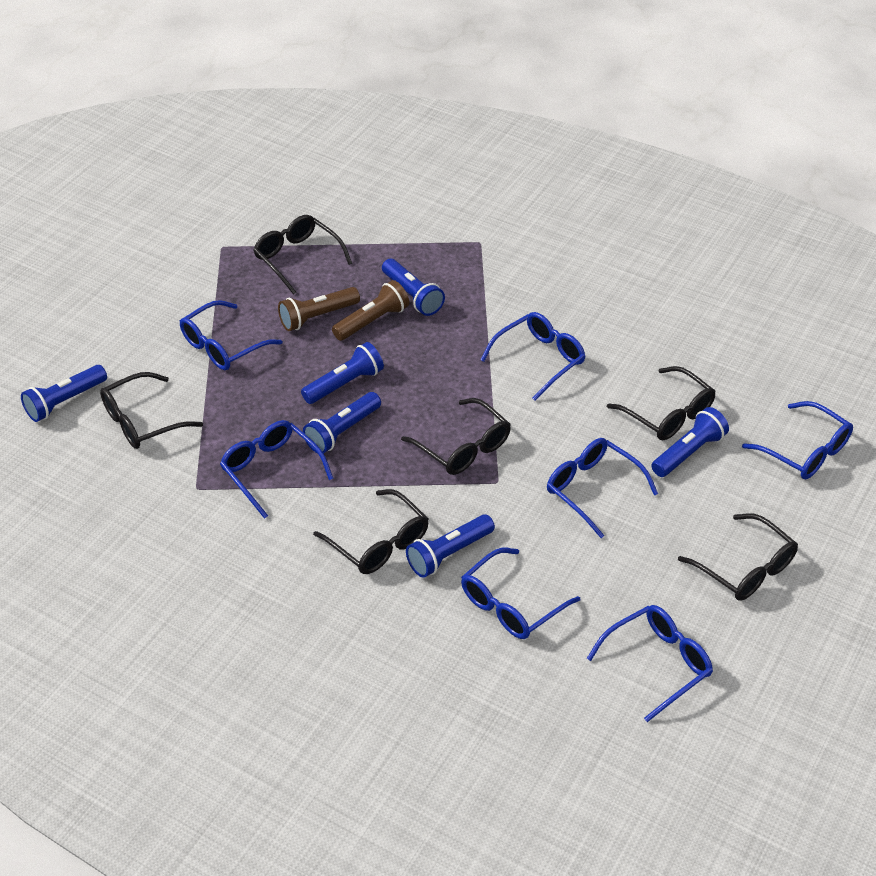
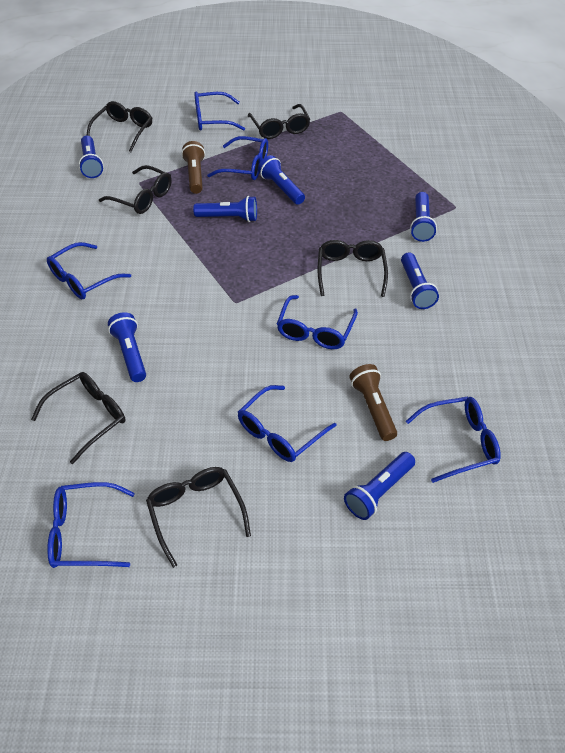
blue flashlight: [21,365,107,422] [301,342,384,404] [303,392,381,454] [382,259,445,316] [406,514,495,578] [651,407,729,477] = 6 -> [79,136,104,178] [108,312,146,382] [193,196,257,222] [258,155,305,205] [344,452,415,520] [401,252,439,309] [410,192,437,242] = 7

